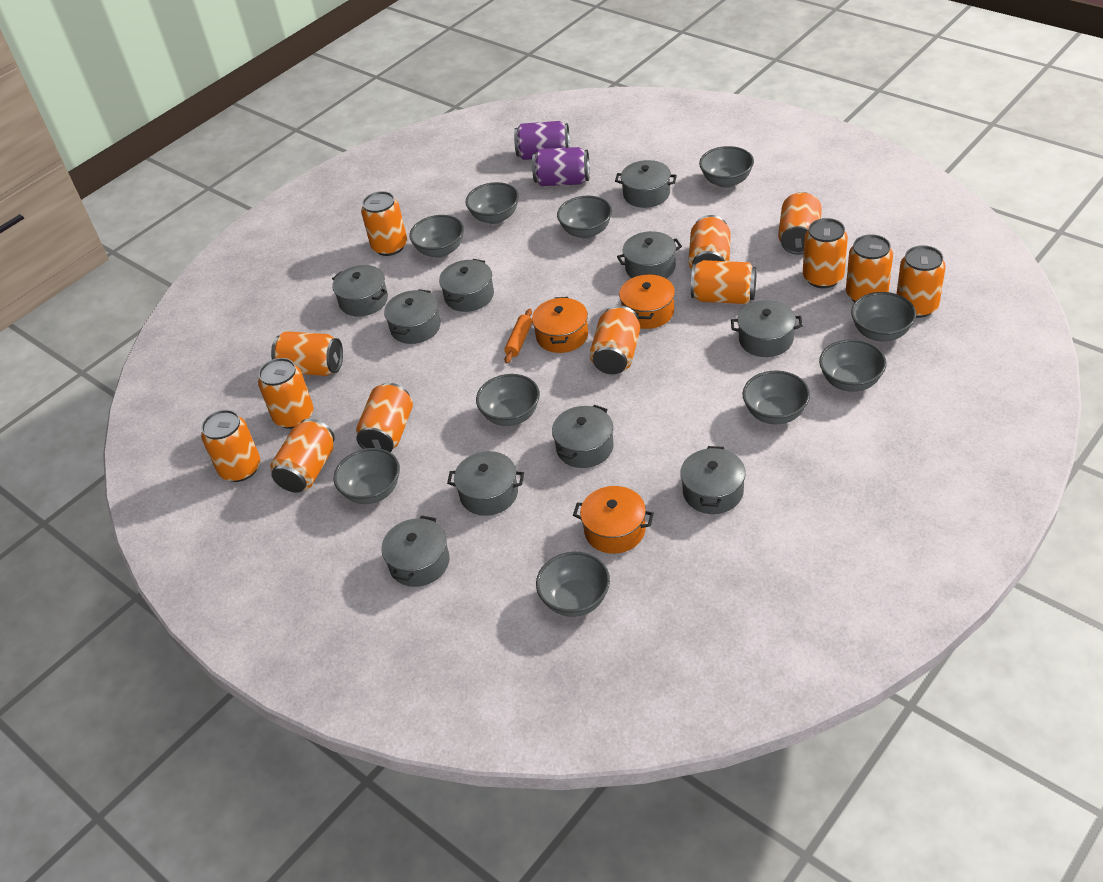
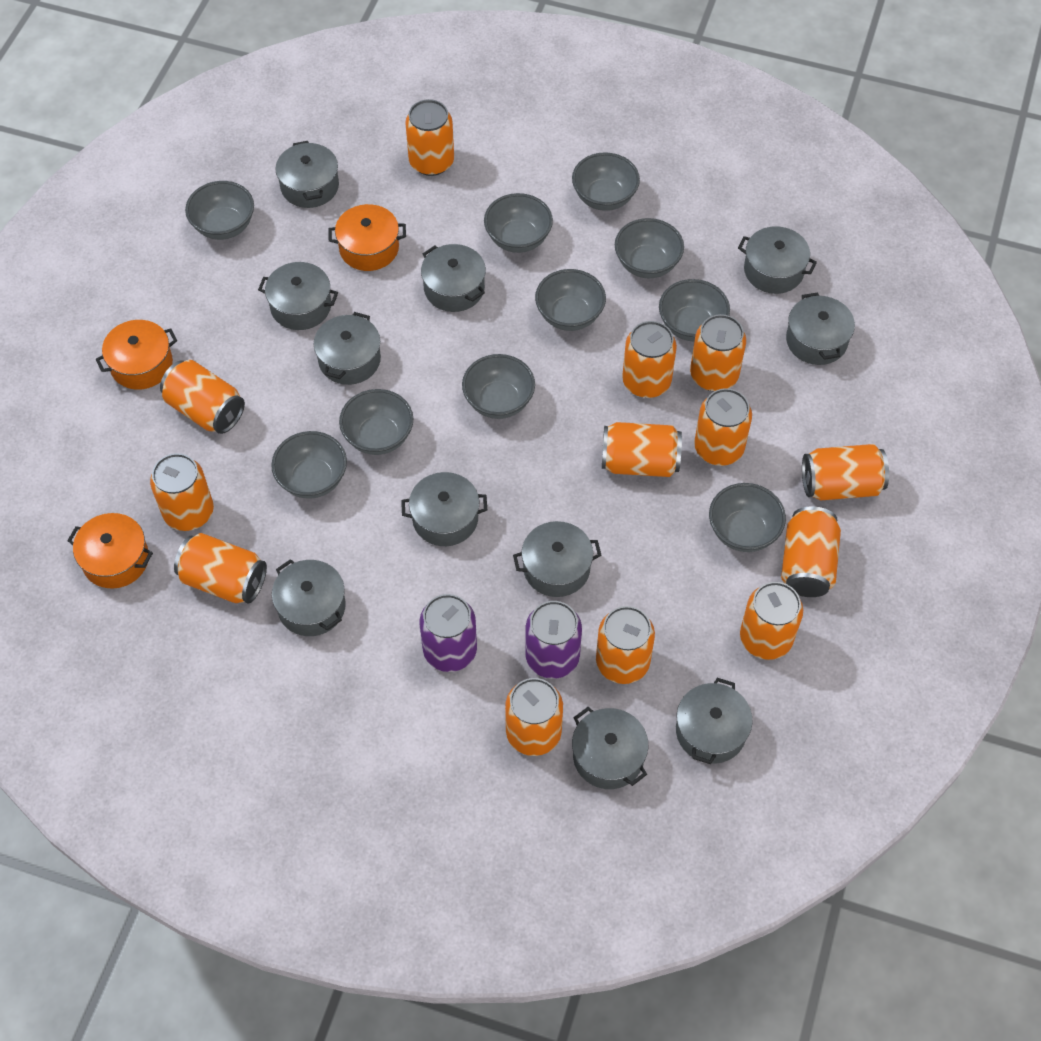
grey pot: [332,265,388,317] [381,515,450,587] [384,289,441,344] [439,259,494,312] [447,451,524,516] [552,405,614,468] [615,160,677,208] [617,231,682,278] [680,446,746,514] [731,300,803,357] = 10 -> [258,262,338,330] [272,559,346,636] [275,141,339,208] [314,312,381,385] [401,472,487,546] [421,244,486,312] [513,521,602,597] [572,707,648,789] [676,678,752,764] [738,226,817,294] [786,292,855,365] = 11
orange rolling pin: [504,309,532,364] = 1 -> none = 0

